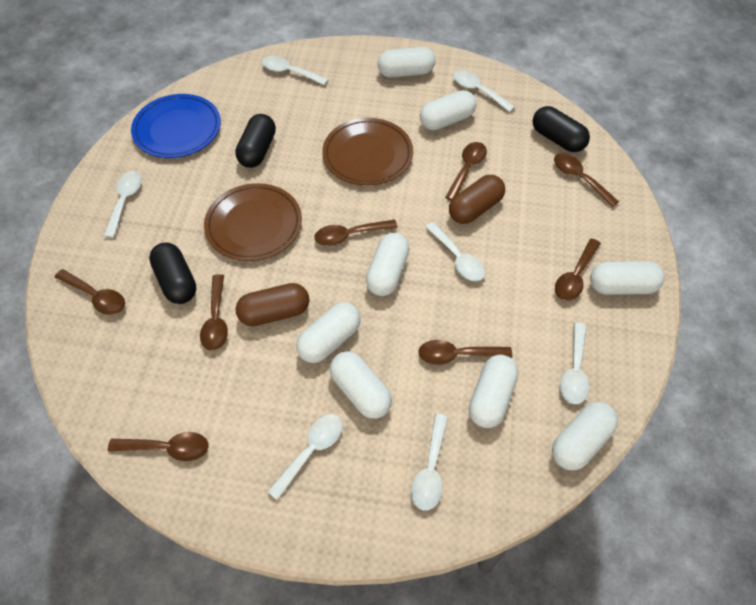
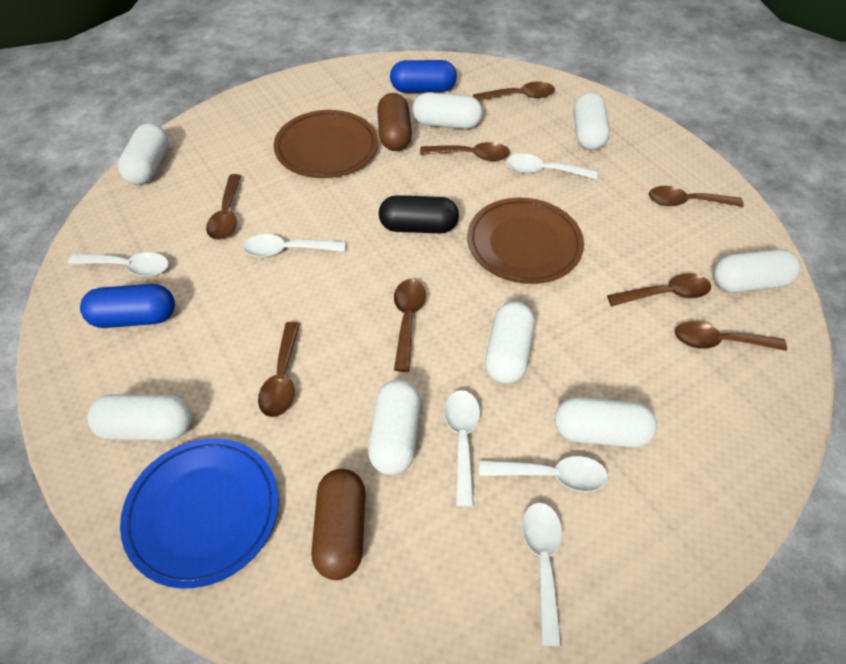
black capsule: [149,243,196,304] [235,114,276,168] [533,106,590,152] = 3 -> [379,195,459,233] = 1
blue capsule: none = 0 -> [80,284,175,328] [390,60,457,93] = 2
white spoon: [104,171,142,238] [262,56,329,86] [267,414,343,500] [411,414,448,511] [425,222,485,281] [453,70,515,112] [560,322,589,404] = 7 -> [68,252,169,276] [243,234,345,257] [444,390,480,507] [479,456,608,492] [506,154,597,179] [522,502,562,646] = 6

